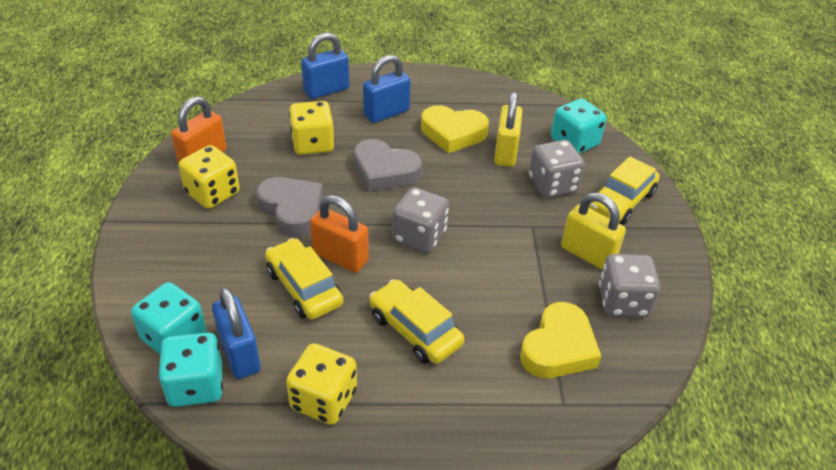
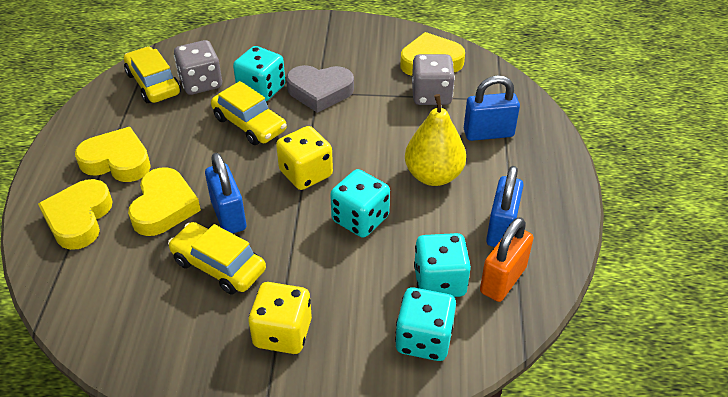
grey dice: [392,187,449,253] [529,140,585,198] [599,254,661,317] = 3 -> [174,40,222,95] [412,54,455,105] = 2
grey heart: [256,177,323,237] [354,139,422,191] = 2 -> [286,65,354,113] = 1
orange padlock: [171,96,227,164] [310,195,369,273] = 2 -> [480,217,534,302] = 1
turquoise dice: [131,282,206,354] [158,332,223,407] [551,98,606,154] = 3 -> [233,46,285,101] [330,169,390,238] [395,287,456,361] [414,233,471,297] = 4
yellow dice: [179,145,240,209] [286,343,357,425] [289,101,335,155] = 3 -> [249,282,312,354] [276,126,333,190] = 2
yellow heart: [421,105,489,153] [520,302,601,378] = 2 -> [38,179,113,250] [75,127,151,182] [128,167,201,236] [400,32,465,76] = 4
yellow padlock: [494,92,522,167] [561,193,626,270] = 2 -> none = 0
yellow pear: none = 0 -> [405,94,466,186] = 1

